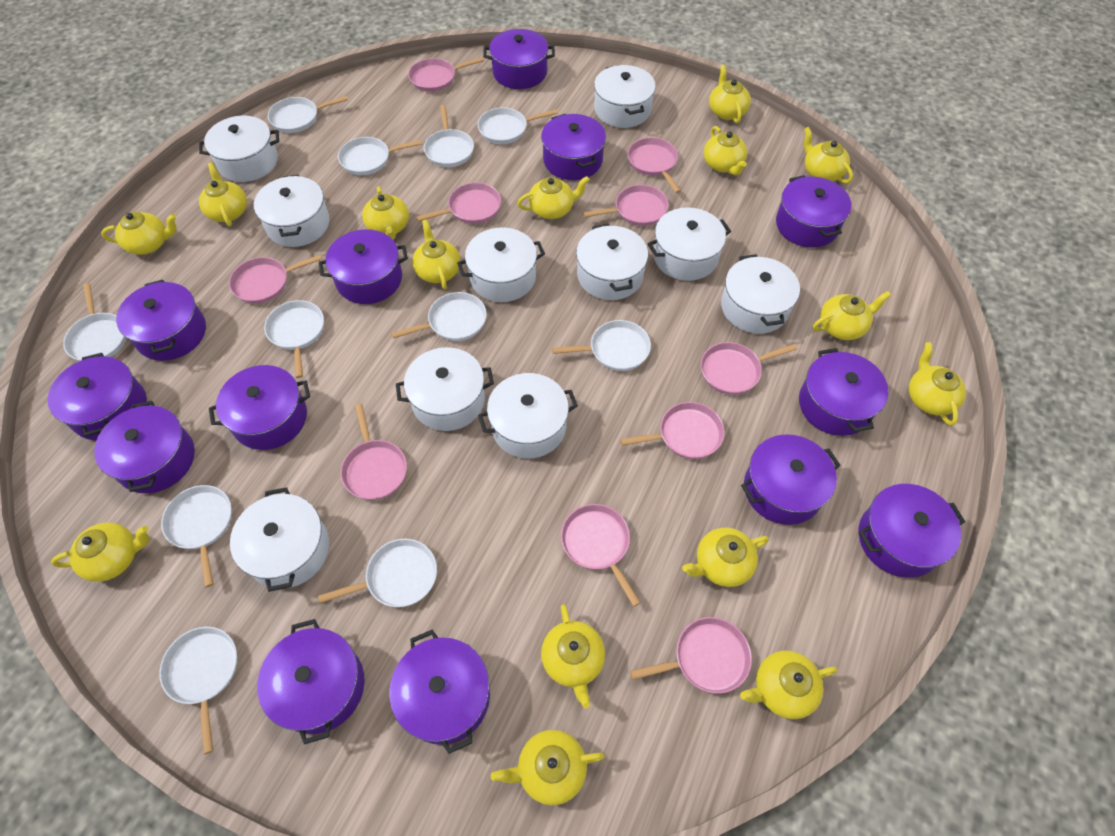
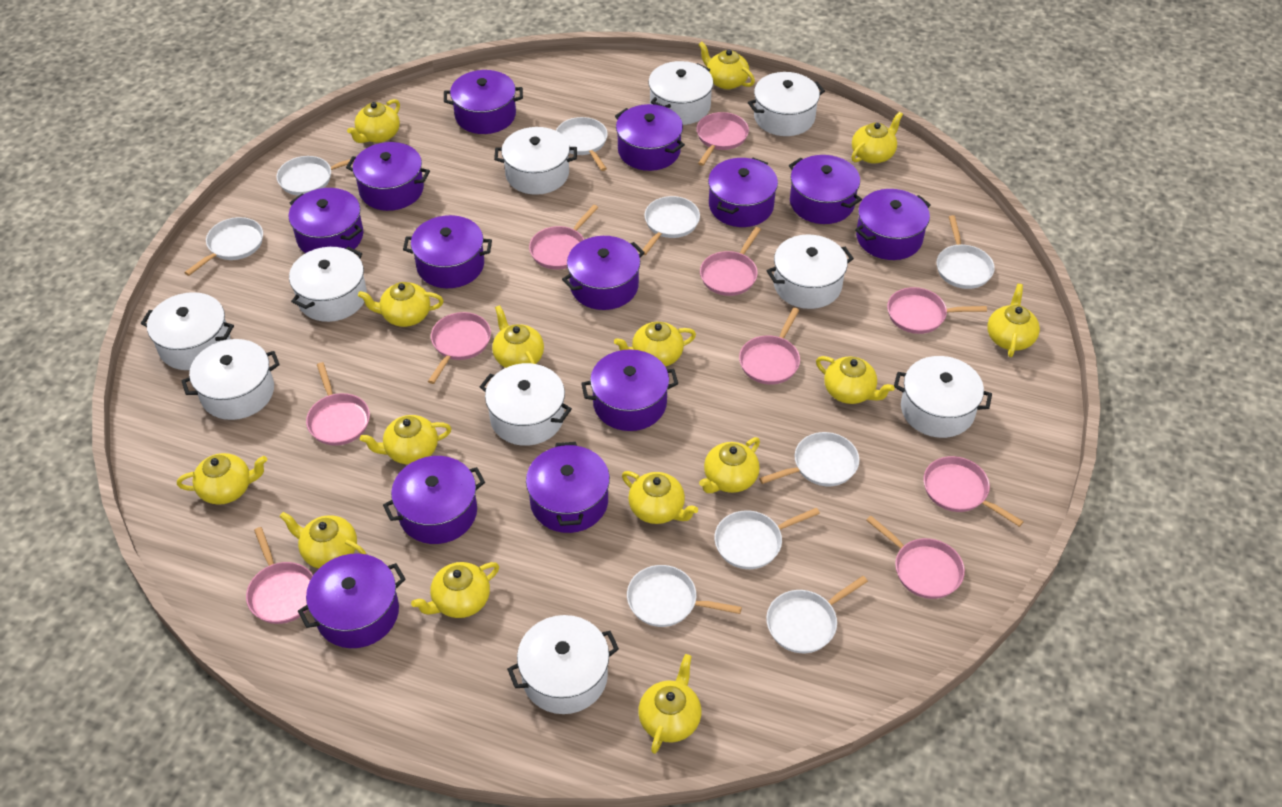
white pan: [63,283,126,361] [159,627,237,754] [161,485,232,588] [264,300,324,378] [268,96,348,133] [318,539,437,607] [338,137,422,175] [391,292,487,341] [424,105,474,167] [477,108,558,144] [552,320,651,371] = 11 -> [184,217,263,276] [276,156,354,196] [556,117,608,171] [627,565,742,627] [642,196,700,255] [714,508,820,569] [759,432,859,486] [766,576,868,653] [936,215,995,289] = 9

